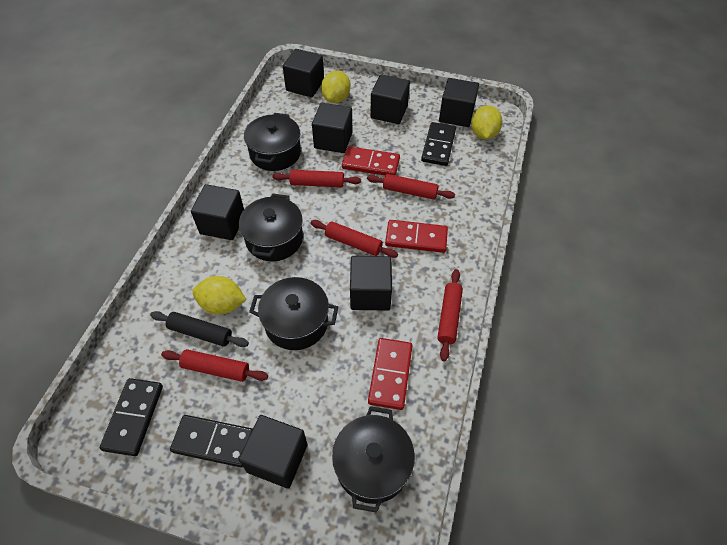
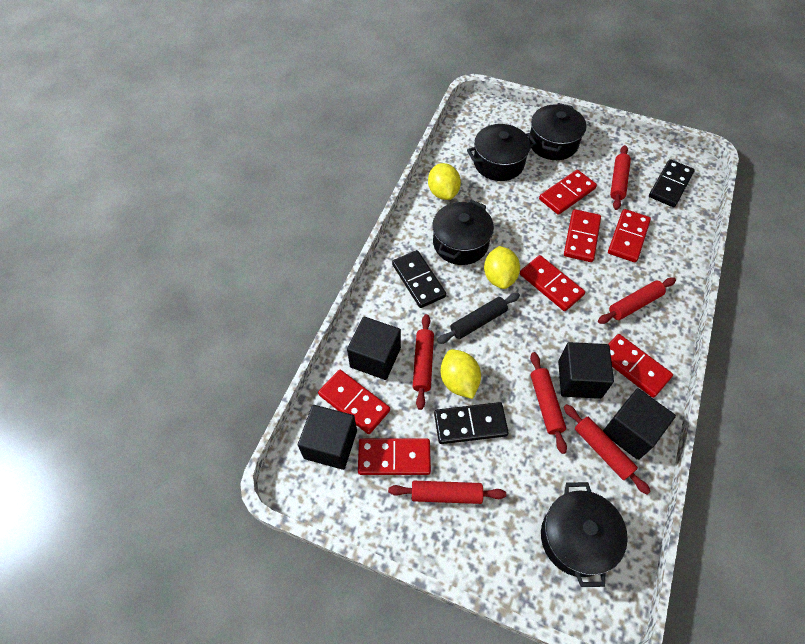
black cube: [191,184,244,240] [239,415,307,489] [283,49,324,97] [312,103,352,153] [350,256,392,310] [370,74,410,124] [439,78,479,127] = 7 -> [298,405,357,470] [347,317,401,380] [558,342,614,399] [603,388,676,460] = 4
red domino: [342,146,400,175] [368,338,413,410] [385,220,448,253] = 3 -> [318,370,390,434] [358,439,431,475] [520,255,585,311] [539,170,597,215] [564,209,601,262] [608,209,651,262] [609,334,673,398] = 7
red rolling pin: [161,349,268,382] [272,170,361,187] [310,220,398,258] [367,174,455,199] [437,269,463,361] = 5 -> [388,481,506,504] [413,314,434,410] [530,352,567,454] [564,404,651,495] [598,277,676,324] [610,145,631,210] = 6

